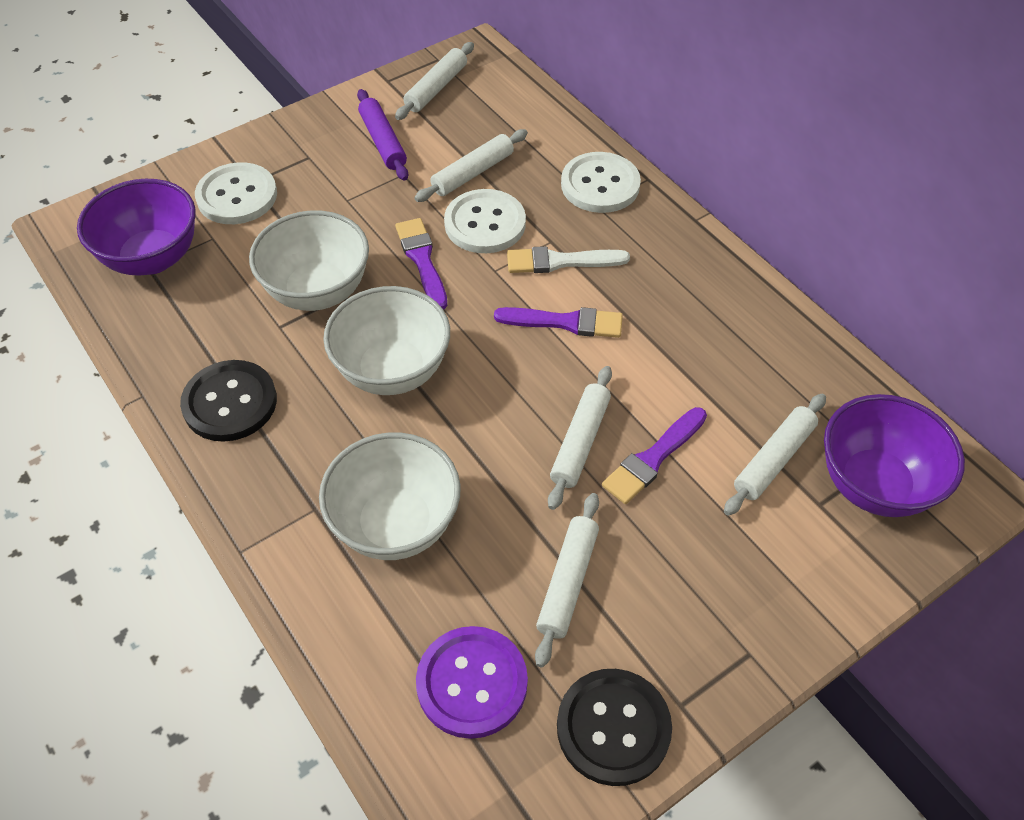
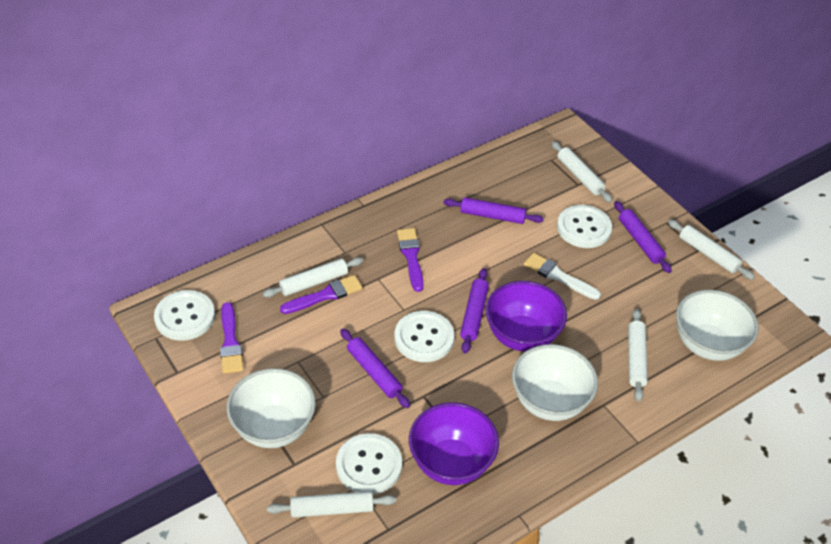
black button: [180,360,277,442] [557,669,672,786] = 2 -> none = 0
purple button: [416,626,528,739] = 1 -> none = 0
purple rolling pin: [357,89,408,181] = 1 -> [340,329,410,408] [443,197,544,224] [460,268,489,354] [614,201,672,273] = 4
white button: [195,162,277,224] [444,189,526,253] [561,152,641,213] = 3 -> [154,290,215,341] [336,433,402,495] [394,311,454,362] [557,205,612,248] = 4

